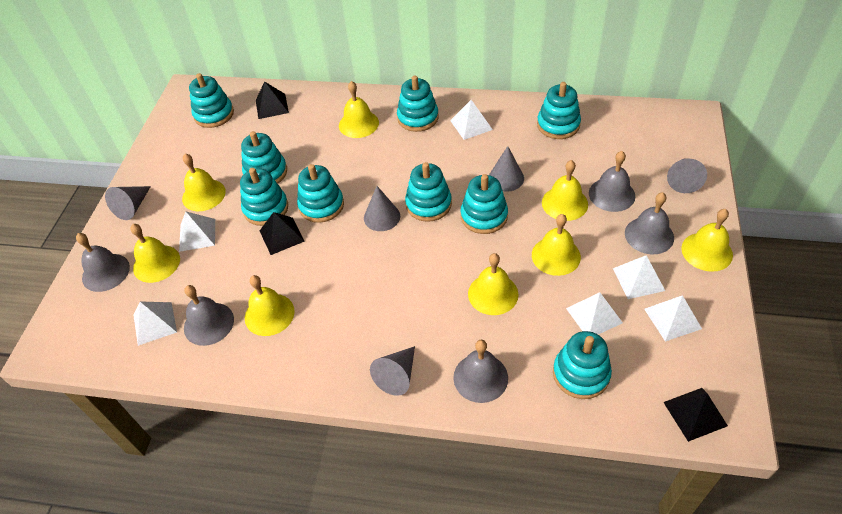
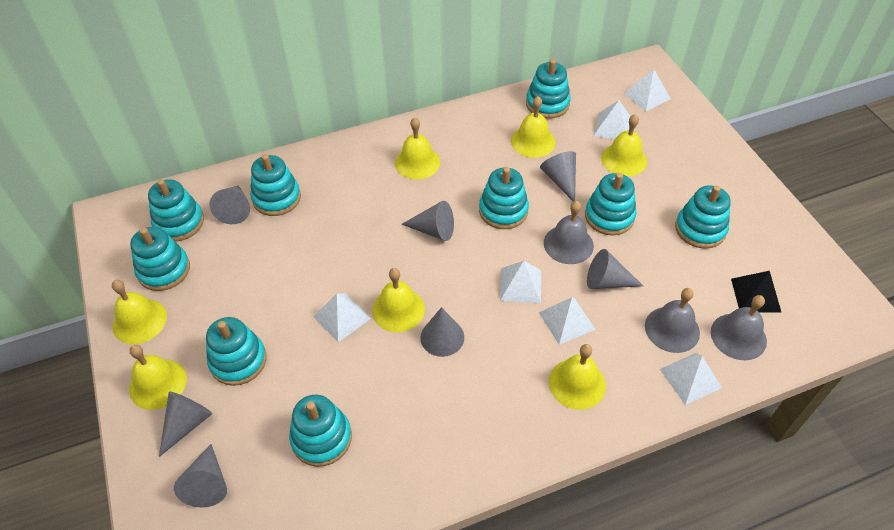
black pyramid: [256,82,289,119] [260,212,305,255] [663,388,728,442] = 3 -> [731,271,781,312] = 1
grey bell: [76,233,130,292] [184,285,234,346] [453,340,508,403] [589,151,635,212] [625,192,674,254] = 5 -> [544,201,594,264] [645,288,700,353] [711,295,767,360] = 3
grey cone: [105,186,151,220] [364,186,400,231] [370,346,415,396] [489,146,524,192] [667,158,707,193] = 5 -> [159,391,213,457] [174,444,227,507] [209,185,250,224] [402,201,454,241] [420,307,464,357] [540,151,576,201] [587,249,643,289] = 7
yellow bell: [130,224,180,283] [182,154,226,211] [245,275,295,336] [339,81,379,138] [468,253,519,315] [532,214,581,276] [542,160,588,221] [681,209,733,272] = 8 -> [112,280,167,344] [129,345,187,410] [372,268,425,332] [395,118,440,179] [511,96,556,158] [549,344,606,410] [601,114,647,176] = 7

